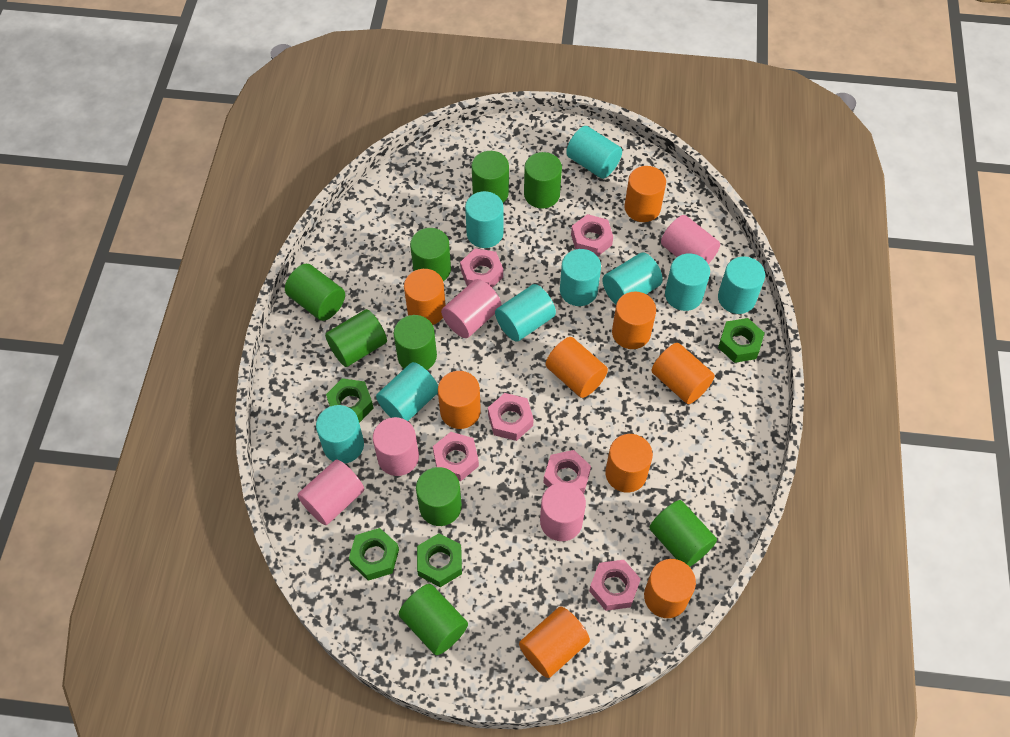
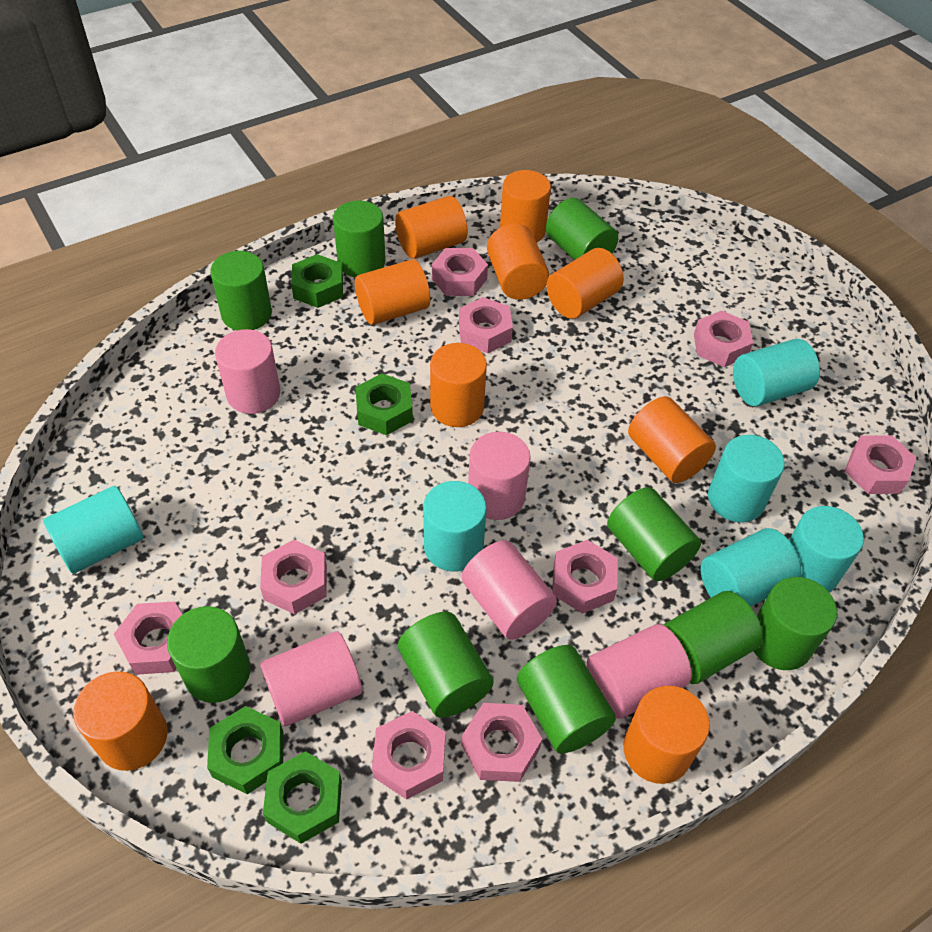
pink nut: [433,432,479,481] [460,248,503,288] [488,393,534,441] [543,450,591,494] [571,214,613,256] [589,560,641,611] = 6 -> [114,601,182,675] [260,540,327,614] [372,711,445,800] [432,248,488,296] [459,297,513,353] [461,703,542,782] [552,540,618,613] [694,310,753,367] [845,435,916,494] = 9
turquoise cylinder: [316,405,364,463] [376,362,438,421] [465,191,504,248] [495,284,556,342] [560,249,601,306] [566,126,622,179] [602,252,663,305] [665,253,710,311] [718,257,765,314] = 9 -> [43,486,144,574] [423,481,487,572] [700,528,801,607] [708,435,785,522] [733,339,820,406] [789,506,864,593] = 6

